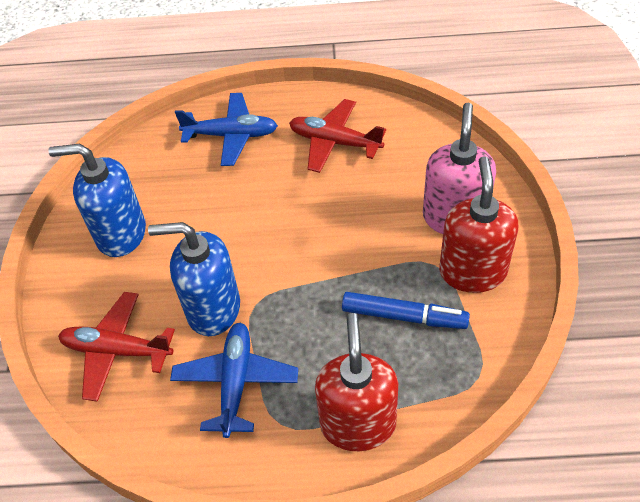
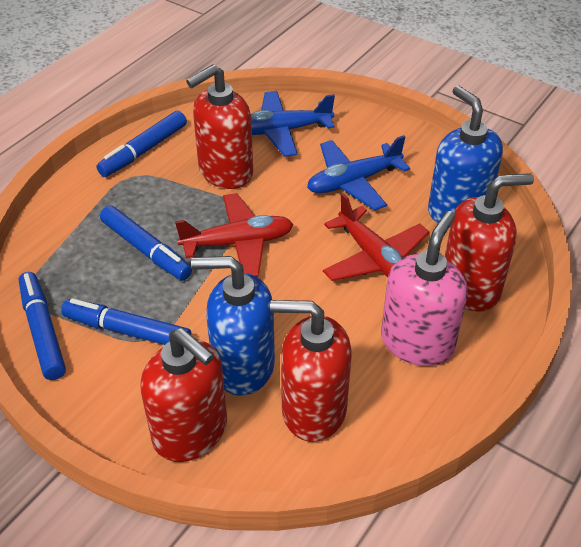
blue marker: [342,292,470,329] = 1 -> [19,272,66,380] [61,298,191,345] [96,111,187,177] [100,206,192,281] = 4
red soap dispenser: [315,313,398,451] [439,156,518,293] = 2 -> [140,328,227,462] [186,64,253,189] [270,300,352,442] [445,173,534,312] = 4

